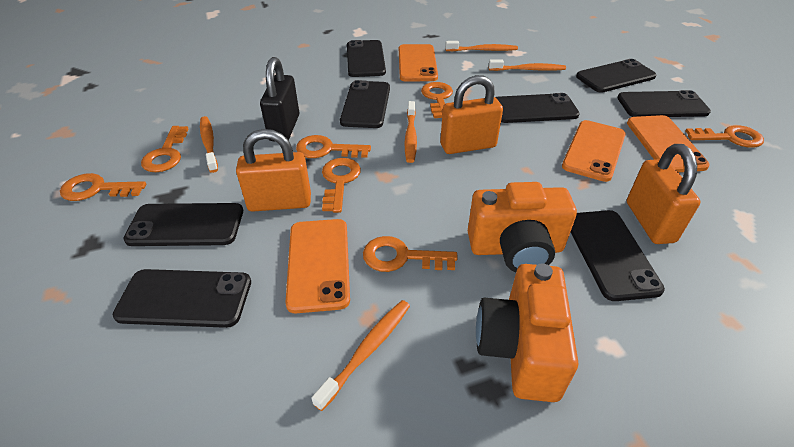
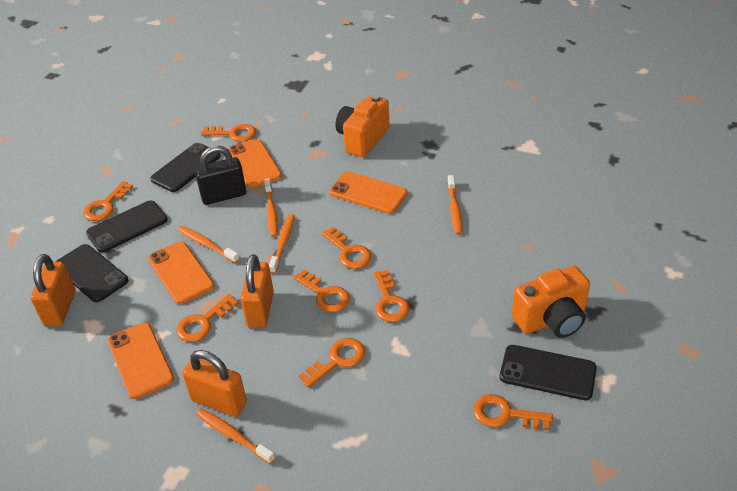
black phone: [112,269,251,328] [123,203,243,246] [340,80,390,128] [347,40,386,77] [495,93,580,123] [571,210,665,301] [576,59,656,93] [617,90,711,117] = 8 -> [56,244,128,302] [86,200,168,252] [150,143,221,192] [500,345,597,400] = 4
orange key: [60,173,146,201] [141,126,188,172] [296,135,371,158] [322,158,361,213] [363,236,458,272] [421,82,453,118] [686,125,764,148] = 7 -> [83,181,133,221] [176,294,239,342] [201,124,256,142] [293,269,350,312] [299,338,365,388] [322,227,371,269] [373,270,409,322] [473,394,553,430] = 8

